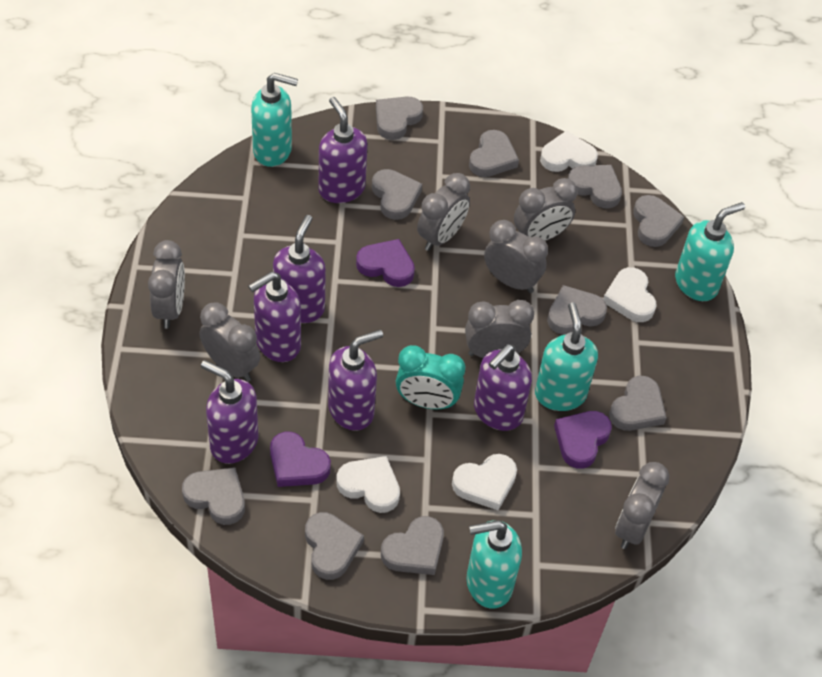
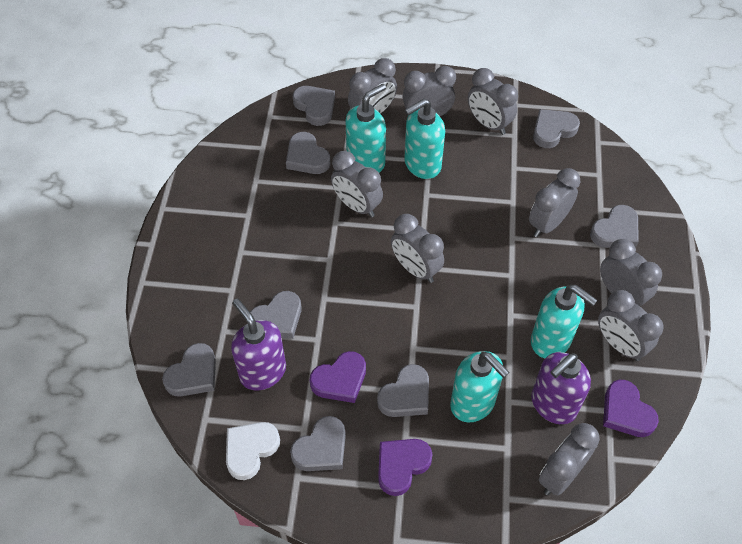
grey clock: [148,240,185,329] [200,302,260,382] [417,173,470,251] [465,300,534,358] [484,220,548,293] [514,178,577,241] [615,462,669,549] = 7 -> [331,151,383,218] [348,58,397,114] [391,214,444,283] [402,66,456,118] [468,68,518,135] [529,168,581,237] [539,423,600,496] [598,290,664,361] [600,239,662,306] = 9
grey heart: [182,467,245,525] [305,512,364,580] [372,169,422,220] [376,96,423,140] [381,516,444,575] [469,130,519,177] [547,285,607,335] [568,165,622,209] [609,376,667,431] [633,195,684,247] = 10 -> [162,343,216,397] [250,291,301,339] [286,132,330,174] [290,416,346,471] [293,86,335,126] [377,364,429,417] [533,109,580,148] [590,205,639,248] = 8
purple soap dispenser: [201,360,259,464] [248,272,301,362] [273,215,326,323] [319,97,367,203] [328,329,383,431] [474,344,532,431] = 6 -> [231,299,286,391] [531,352,591,424] = 2
turquoise clock: [396,345,465,409] = 1 -> none = 0
white heart: [336,456,400,513] [452,454,517,511] [540,131,598,172] [603,267,657,322] = 4 -> [226,422,280,480] = 1

